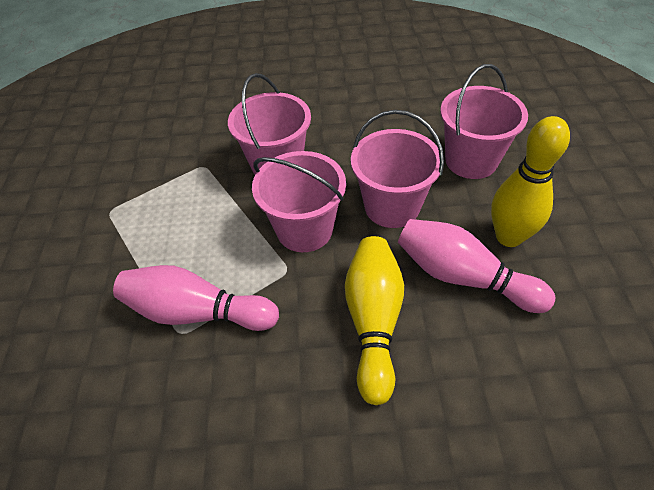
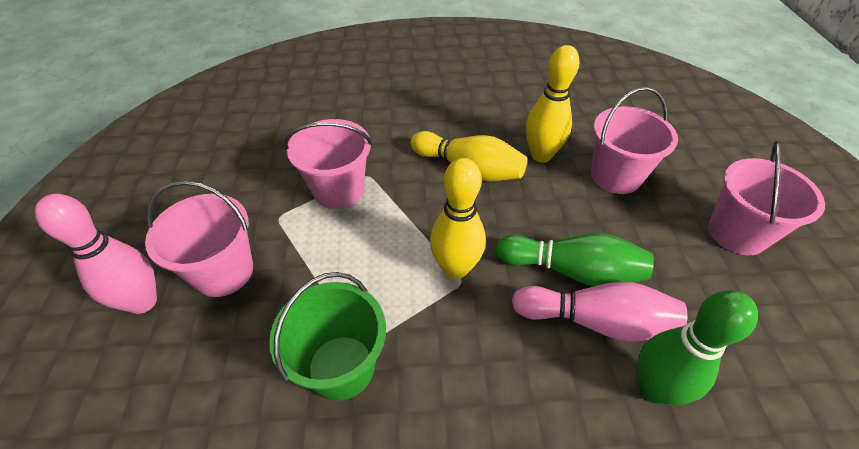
green bowling pin: none = 0 -> [495,233,654,287] [637,290,758,405] = 2
green bucket: none = 0 -> [269,272,386,401] = 1
yellow bowling pin: [345,236,404,405] [491,116,570,247] = 2 -> [410,131,527,182] [430,158,486,279] [526,45,580,163] = 3

